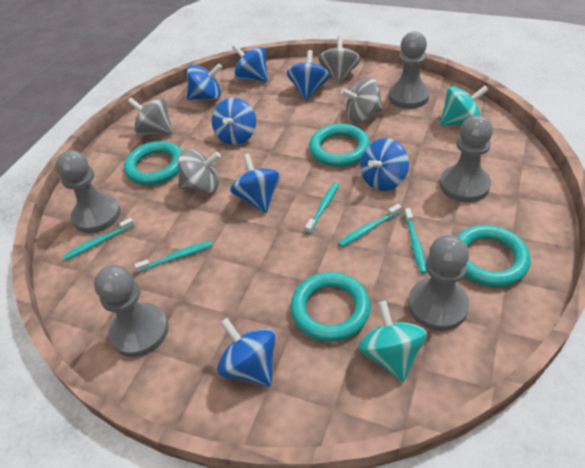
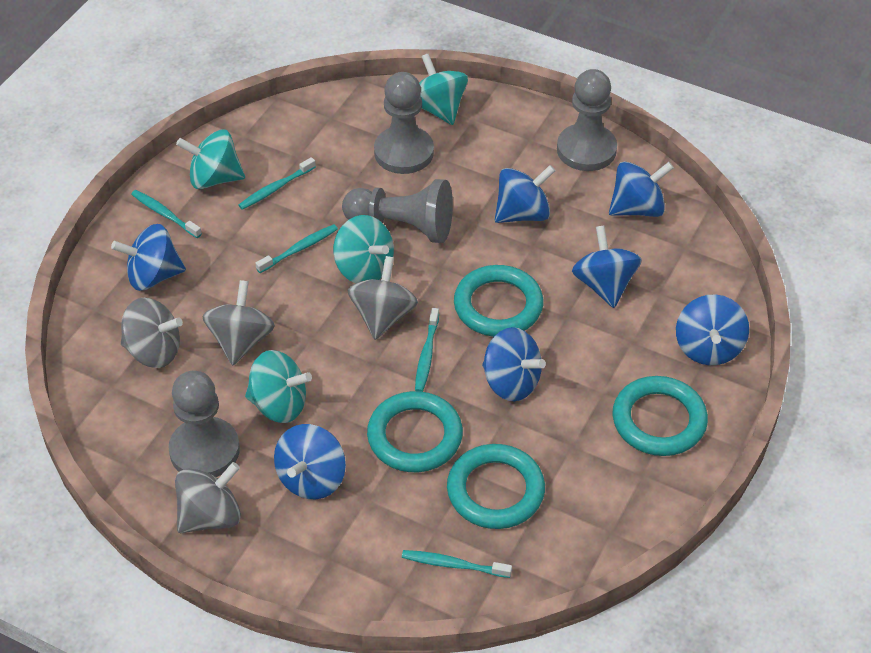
grey pawn: [56,150,121,233] [94,265,169,357] [388,31,430,109] [408,235,469,331] [440,115,493,203] = 5 -> [168,371,240,477] [342,179,453,243] [374,72,434,174] [557,69,617,171] = 4
turquoise spinning top: [358,301,427,382] [440,86,489,126] = 2 -> [176,129,245,189] [245,350,312,423] [333,215,394,283] [419,53,468,125] = 4

